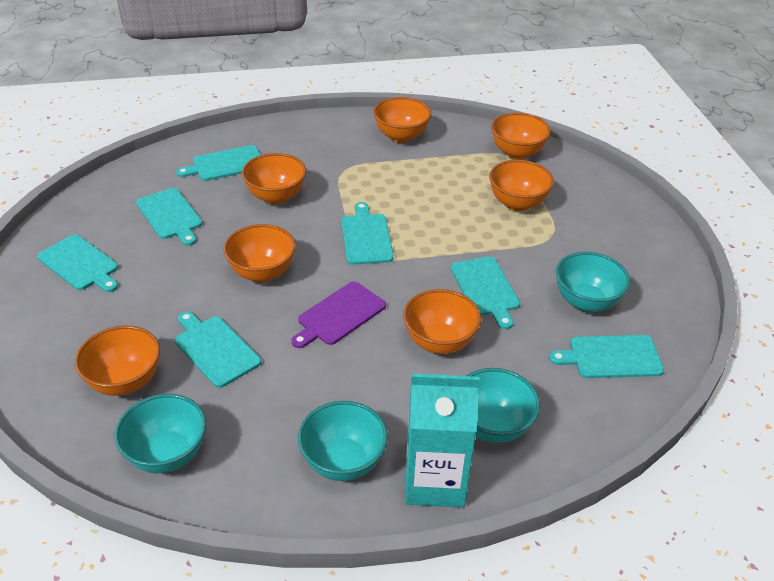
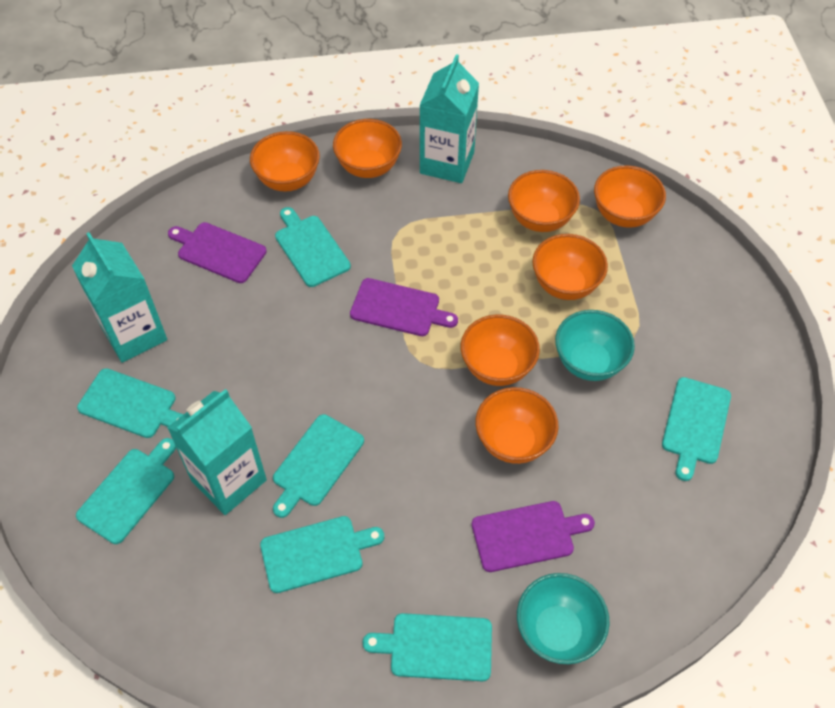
purple cutting board: [292,282,386,348] = 1 -> [168,222,267,283] [350,278,458,336] [472,501,595,572] = 3
turquoise bowl: [115,394,206,473] [298,401,388,481] [466,368,540,443] [556,252,630,312] = 4 -> [517,573,610,664] [555,310,635,381] = 2
turquoise carton: [405,374,480,508] = 1 -> [72,232,167,363] [167,389,267,515] [419,54,479,183] = 3

